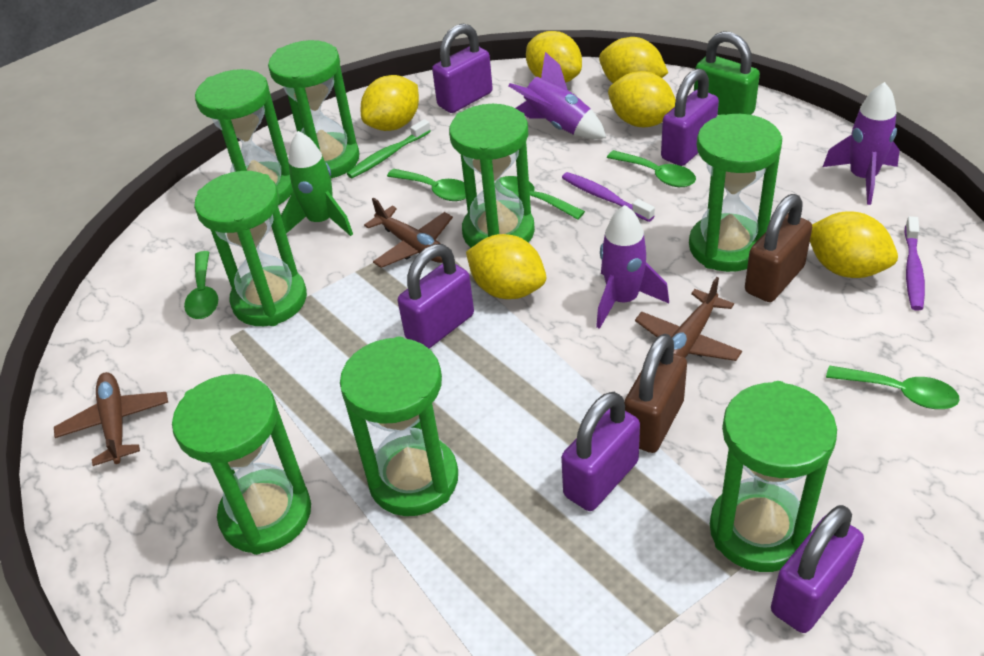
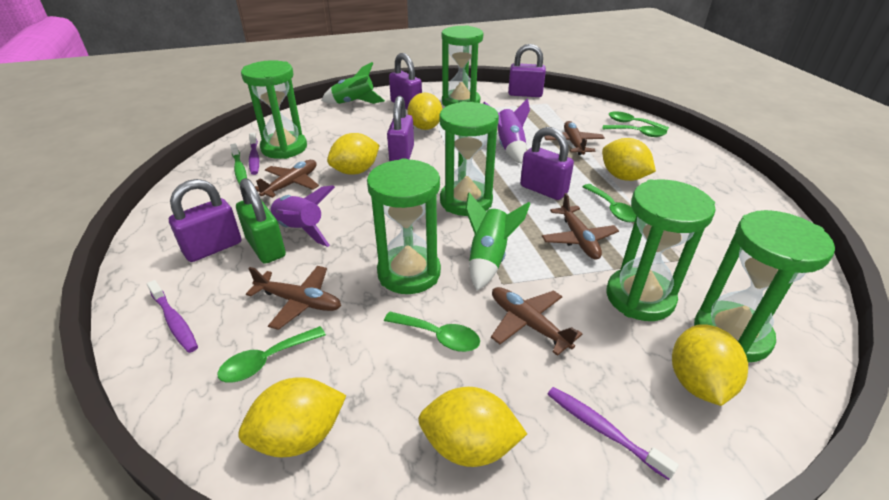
brown padlock: [624,334,687,453] [745,194,812,302] = 2 -> none = 0
brown plane: [54,372,168,466] [364,197,453,268] [635,277,742,361] = 3 -> [246,266,341,330] [255,160,319,198] [491,287,583,356] [542,193,619,260] [544,121,605,155] = 5
green hourglass: [172,374,311,555] [194,171,307,326] [195,69,293,205] [268,40,359,178] [340,336,458,516] [449,104,535,248] [689,114,782,272] [710,381,837,572] = 8 -> [241,60,307,159] [367,158,441,294] [439,101,499,216] [442,25,483,107] [606,180,716,321] [694,210,835,362] = 6
green rocket: [281,131,353,236] = 1 -> [321,62,385,104] [465,193,530,291] = 2
purple rocket: [509,52,606,139] [596,205,669,329] [823,82,900,205] = 3 -> [269,185,335,247] [483,98,530,164] = 2
purple toothbrush: [562,172,655,222] [904,216,925,311] = 2 -> [147,280,198,353] [249,133,259,175] [547,387,679,480] = 3

